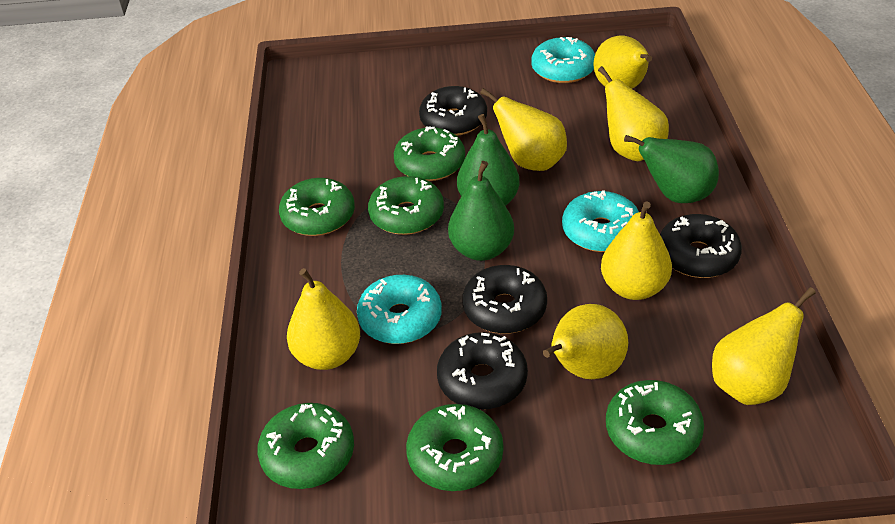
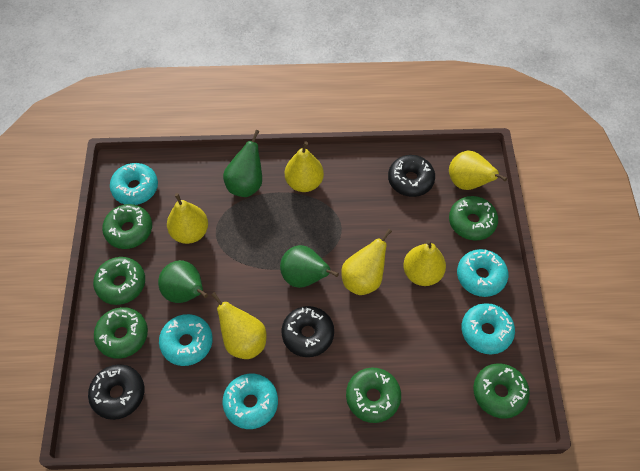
black donut: [419,86,487,136] [437,332,528,410] [462,265,547,334] [660,214,742,278] = 4 -> [88,364,144,420] [281,306,334,357] [388,155,435,197] = 3
turquoise donut: [357,275,442,344] [531,37,595,83] [562,190,639,252] = 3 -> [110,163,158,205] [159,314,213,366] [222,374,278,429] [457,249,508,297] [462,303,515,354] = 5
yellow pear: [287,268,360,370] [480,88,567,171] [543,304,628,379] [593,36,652,89] [598,66,669,161] [601,201,672,300] [712,287,816,405] = 7 -> [167,193,208,244] [211,292,267,359] [285,142,324,192] [341,229,392,295] [403,240,446,286] [449,151,507,190] = 6

